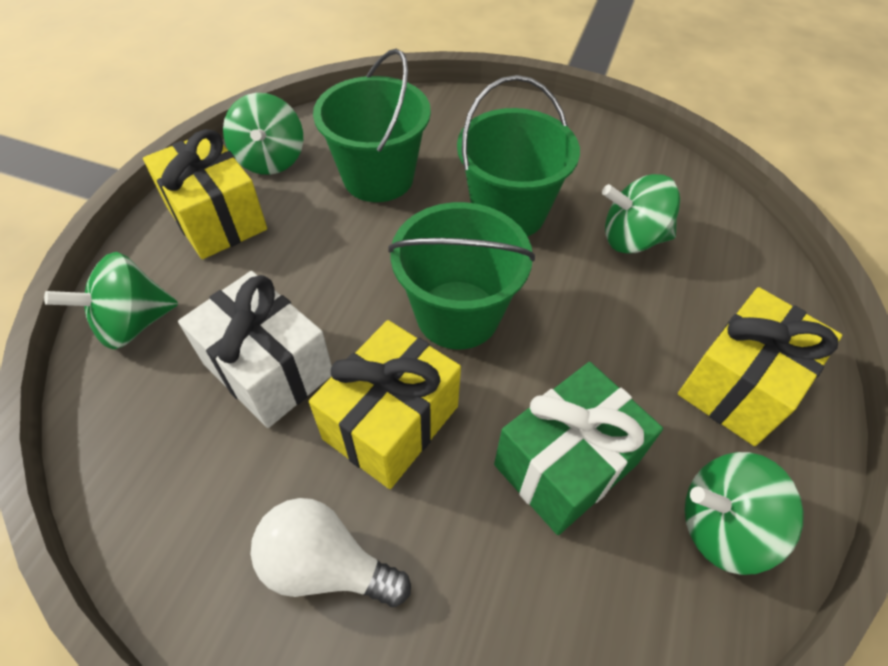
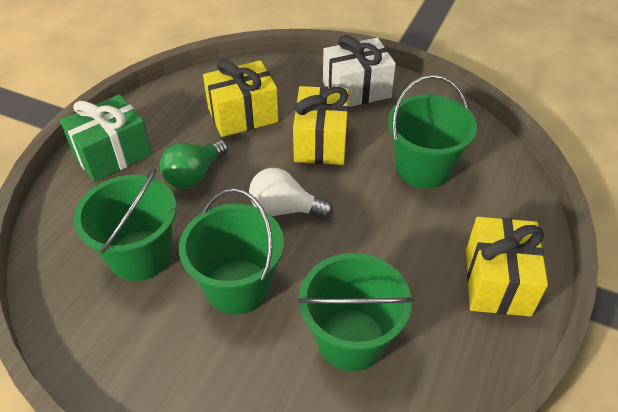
green bucket: [313,49,431,202] [388,202,535,349] [457,75,580,237] = 3 -> [74,168,176,281] [179,188,284,315] [297,253,414,371] [388,75,477,189] = 4
green light bulb: none = 0 -> [160,139,228,189] = 1
green spinning top: [44,252,178,349] [223,93,303,175] [602,174,680,254] [685,452,804,575] = 4 -> none = 0

